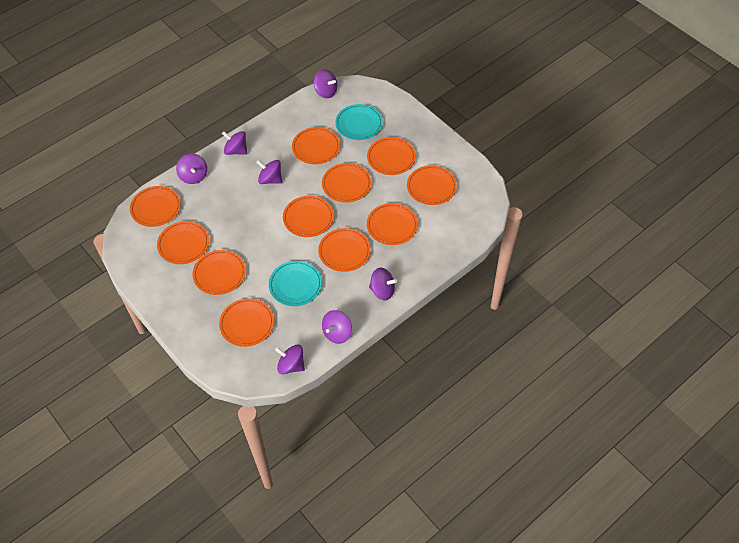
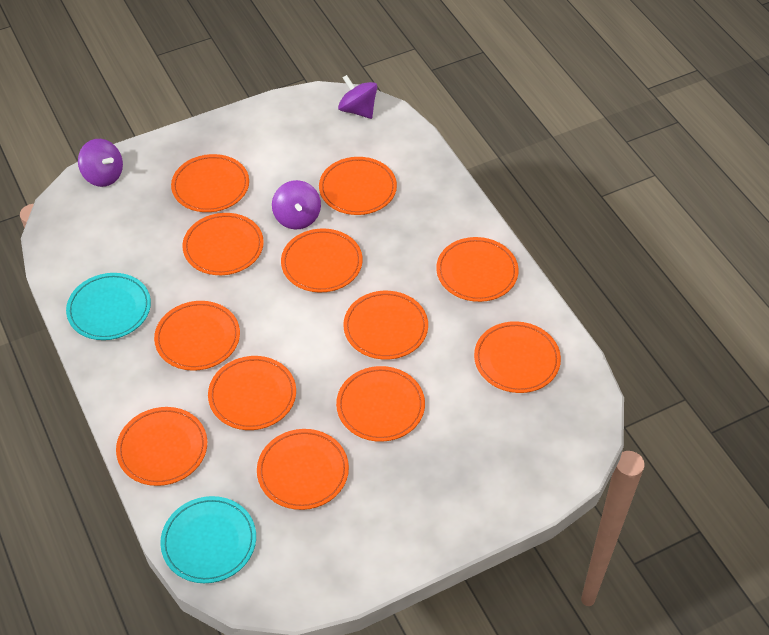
orange plate: [130,186,181,227] [157,221,209,264] [193,250,246,295] [219,298,274,347] [283,196,334,237] [292,127,340,164] [318,228,371,272] [322,163,372,203] [367,137,416,175] [367,203,418,245] [407,165,457,205] = 11 -> [116,407,207,486] [154,301,240,371] [171,154,249,212] [182,213,264,275] [208,356,296,430] [257,429,349,510] [281,228,363,292] [319,157,397,215] [336,366,425,442] [343,291,428,360] [436,237,519,302] [474,321,561,393] = 12
purple spinning top: [176,154,207,184] [222,131,247,155] [256,160,282,184] [275,345,305,374] [314,69,337,98] [322,310,352,344] [369,268,397,300] = 7 -> [78,139,123,187] [272,180,321,229] [338,75,377,119] = 3

